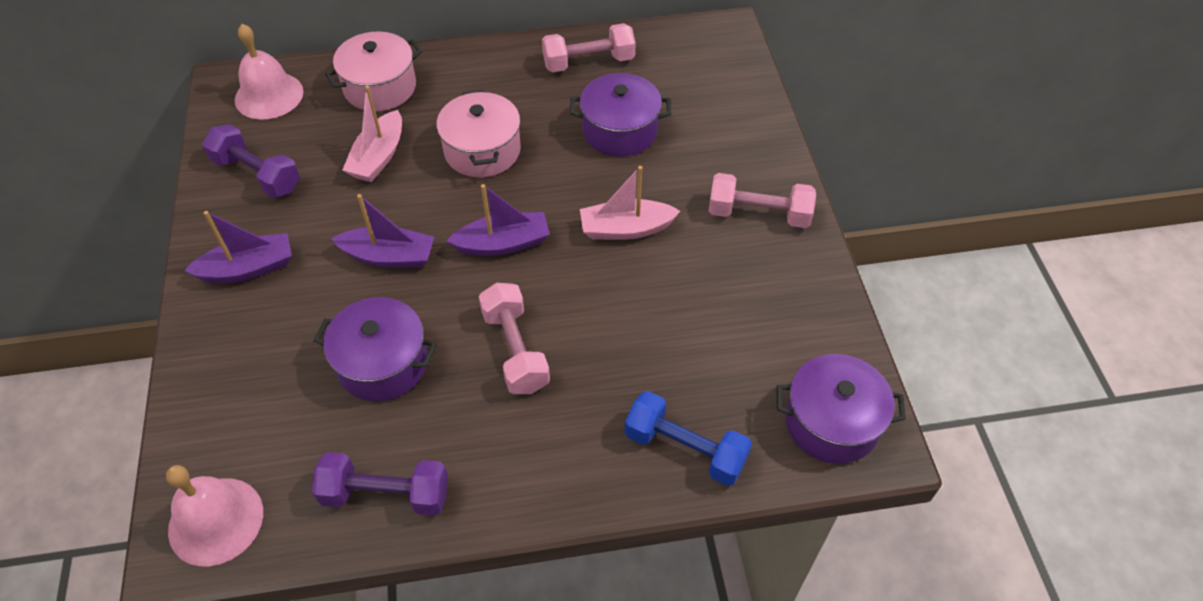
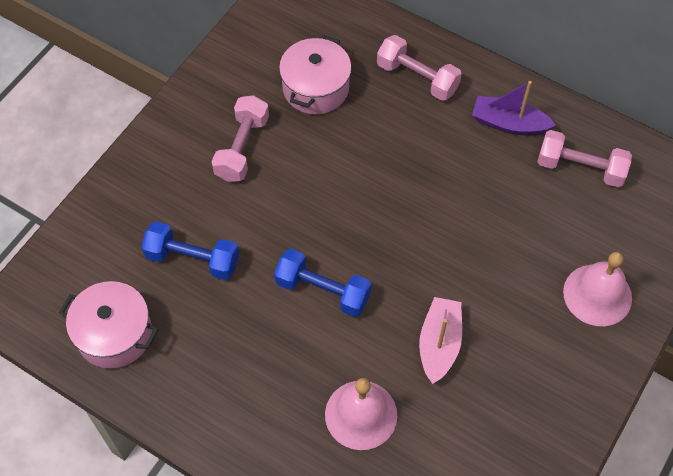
blue dumbbell: [625,391,752,486] = 1 -> [141,221,239,280] [274,248,371,317] = 2
pink boat: [342,86,402,182] [580,166,680,240] = 2 -> [419,297,462,384] = 1
purple boat: [184,211,292,283] [331,194,434,268] [447,184,550,256] = 3 -> [472,81,556,135] = 1
purple dumbbell: [202,124,300,198] [312,452,448,516] = 2 -> none = 0
purple pot: [313,297,437,402] [570,73,671,157] [776,354,906,464] = 3 -> none = 0

